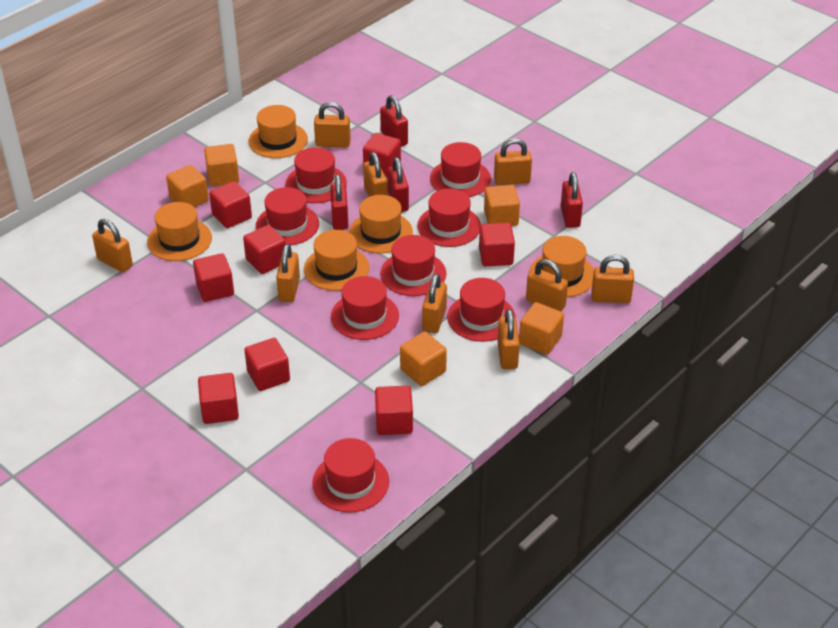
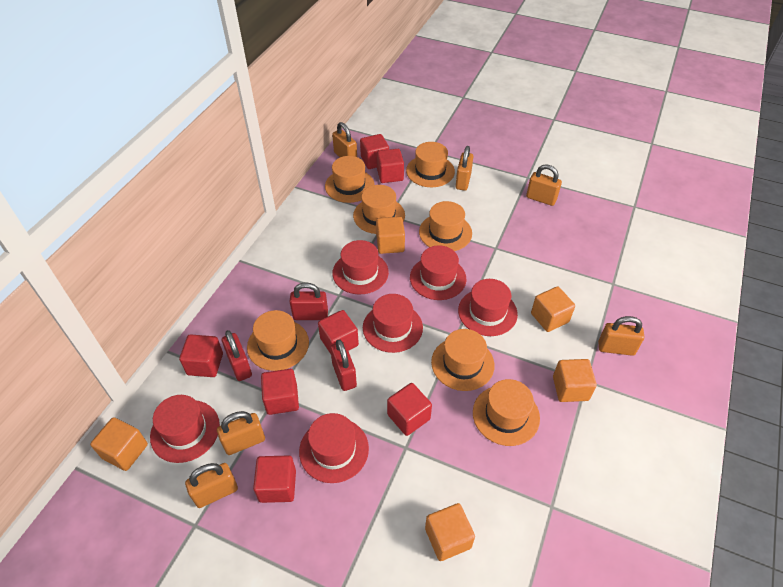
orange hat: [147,202,212,261] [248,105,308,158] [304,230,370,291] [349,195,413,254] [529,236,594,297] = 5 -> [247,310,309,371] [325,156,375,203] [353,185,405,234] [406,142,455,187] [419,201,472,251] [431,329,495,391] [473,379,540,446] = 7
orange padlock: [92,219,133,272] [276,244,300,302] [314,102,351,148] [363,152,388,197] [422,274,447,333] [494,138,532,185] [498,309,520,369] [526,259,568,311] [591,255,634,303] = 9 -> [185,463,238,508] [217,411,265,455] [332,122,357,157] [456,146,473,191] [526,164,562,206] [598,316,644,356] = 6
red cube: [193,253,234,302] [198,373,239,424] [209,181,252,228] [243,225,286,274] [244,338,290,391] [363,133,401,177] [375,386,413,435] [479,223,515,266] = 8 -> [179,334,223,377] [253,455,296,503] [261,369,299,415] [318,310,359,354] [360,134,389,169] [377,149,404,183] [387,383,432,436] = 7
red hat: [256,187,319,245] [285,147,347,203] [312,438,389,513] [331,276,399,340] [380,235,446,296] [417,188,481,247] [430,142,491,197] [447,278,516,342] = 8 -> [150,395,220,463] [299,413,369,483] [332,240,389,294] [363,294,423,353] [410,245,466,300] [458,279,518,336] = 6
red padlock: [330,174,348,230] [380,95,408,147] [387,157,409,212] [561,172,583,228] = 4 -> [222,330,252,381] [289,282,328,320] [330,339,357,391] = 3

